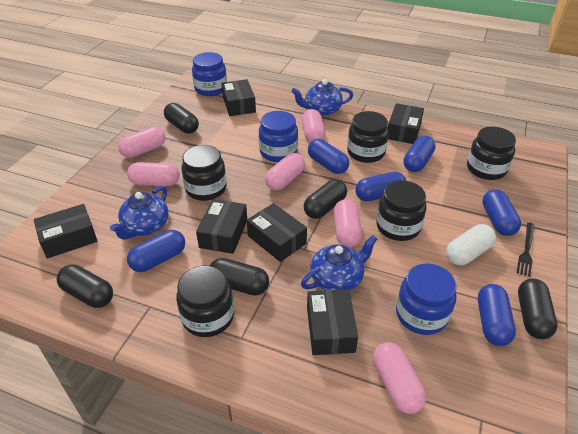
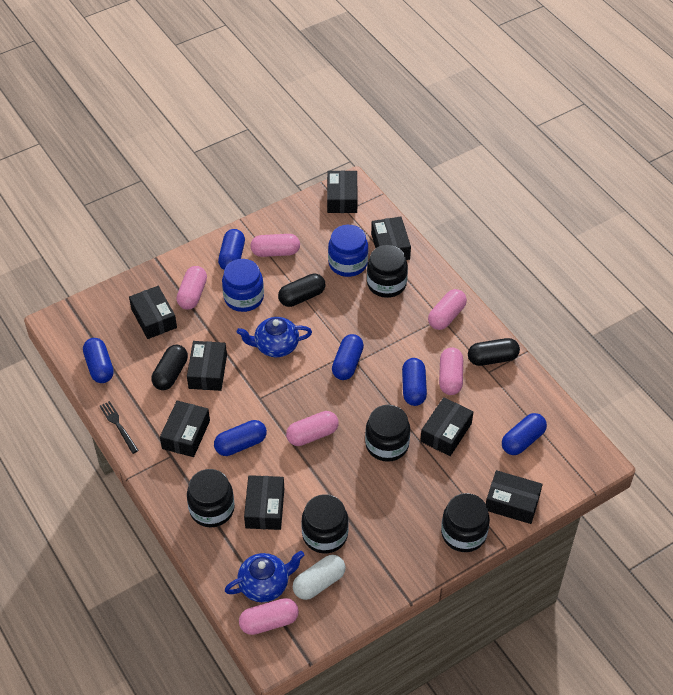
black box: [34,204,98,258] [196,199,247,254] [222,79,256,116] [247,203,307,262] [307,289,358,355] [388,103,424,144] = 6 -> [129,286,177,339] [160,401,210,457] [187,341,227,391] [244,475,284,530] [327,171,358,213] [371,217,411,260] [420,397,473,456] [486,470,543,524] = 8
black capsule: [57,265,113,308] [164,103,199,134] [210,258,269,296] [304,179,347,219] [518,278,558,339] = 5 -> [151,345,188,390] [278,274,326,307] [468,338,520,366] = 3
blue jar: [192,52,227,96] [259,111,298,162] [396,264,456,335] = 3 -> [222,259,264,312] [328,225,368,277] = 2
blue teapot: [110,186,169,240] [291,79,353,116] [301,235,377,291] = 3 -> [224,551,304,602] [237,317,312,357] = 2

